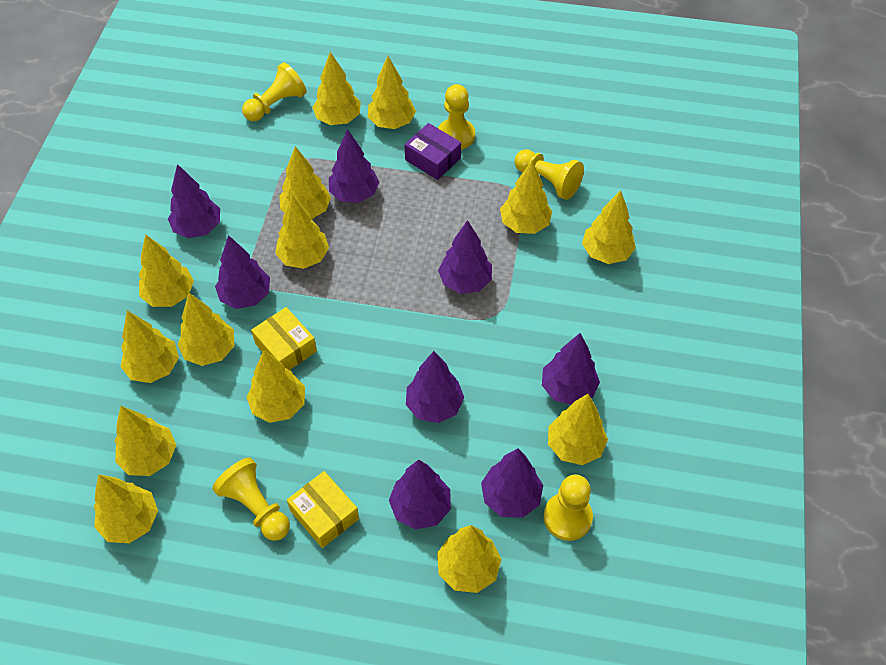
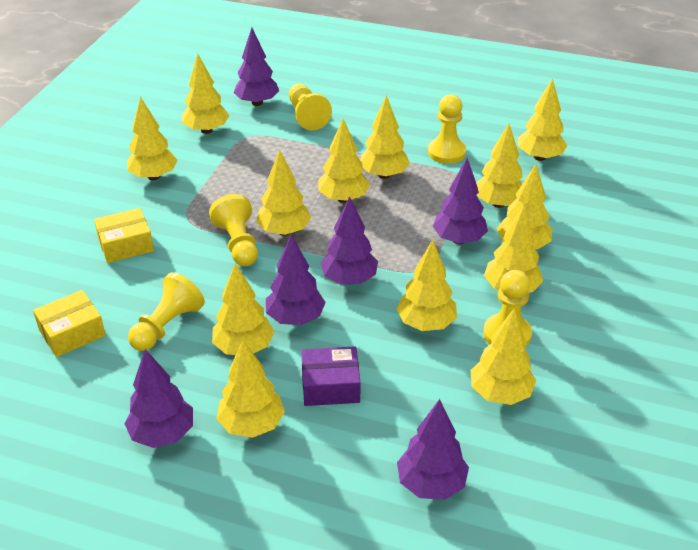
purple tree: [168,164,220,238] [215,235,270,309] [329,129,379,203] [389,459,451,530] [406,351,464,423] [438,220,492,294] [481,448,543,518] [542,333,600,405] = 8 -> [124,349,193,448] [233,28,279,106] [266,234,326,325] [321,196,378,285] [397,399,469,500] [433,158,488,244] = 6
yellow tree: [94,474,158,543] [115,406,176,476] [120,310,179,383] [139,234,194,307] [177,293,234,366] [247,350,305,423] [275,195,329,269] [279,146,331,219] [312,52,361,125] [368,56,416,129] [437,525,502,593] [500,161,552,234] [548,394,608,465] [582,190,636,264] = 14 -> [127,97,177,180] [182,53,229,134] [212,263,274,355] [216,340,285,438] [256,149,311,236] [318,119,370,203] [360,95,410,179] [396,240,457,331] [471,309,536,405] [476,124,523,208] [484,205,543,293] [497,164,552,249] [518,78,567,161] = 13

